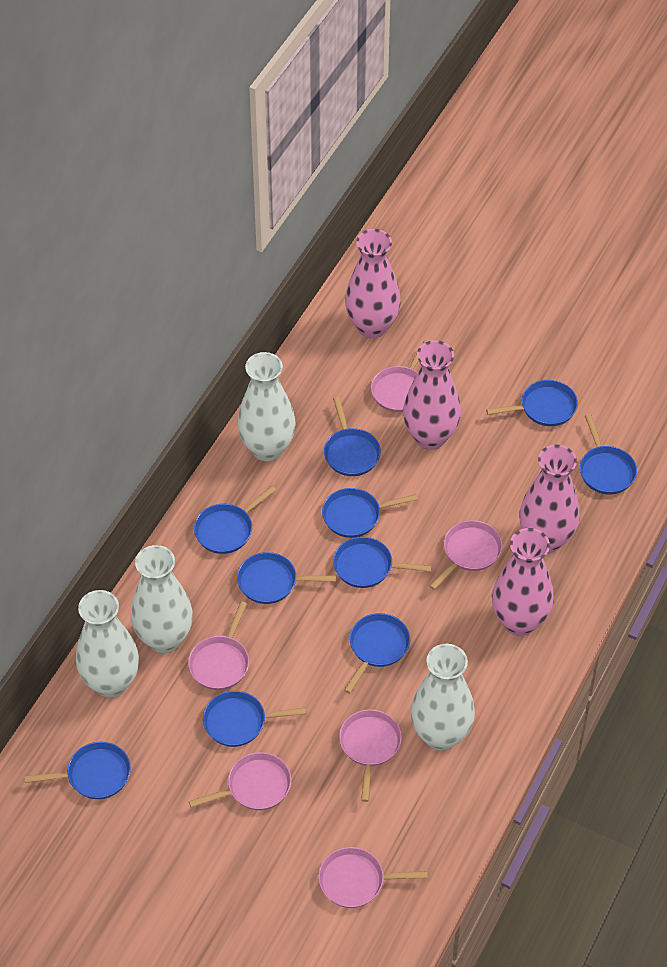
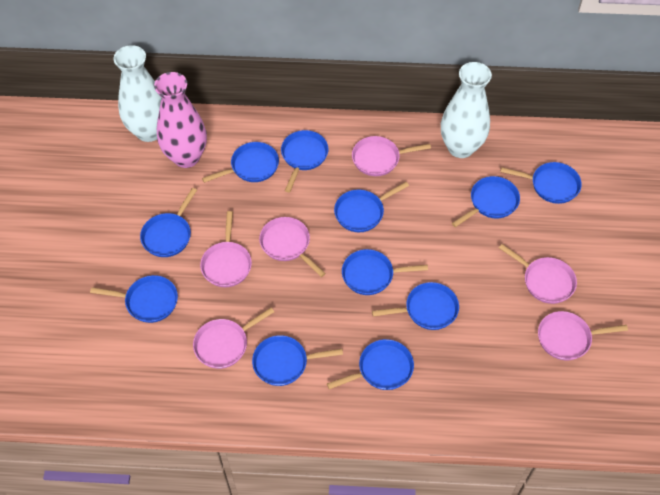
blue pan: [24,742,131,799] [194,486,276,554] [203,691,307,747] [237,552,336,604] [322,488,418,538] [324,397,381,476] [333,537,432,588] [344,613,410,694] [486,380,578,426] [580,414,637,494] = 10 -> [90,275,178,323] [140,188,197,257] [202,142,279,183] [252,335,343,386] [281,130,328,192] [327,339,414,390] [334,182,409,232] [342,249,428,295] [372,282,459,330] [452,176,520,227] [500,162,582,204] = 11
pink vase: [345,229,401,338] [403,340,461,450] [492,528,554,636] [519,445,579,553] = 4 -> [154,72,207,168] = 1
white vase: [76,590,139,698] [131,545,193,653] [237,352,296,461] [411,644,475,751] = 4 -> [114,45,162,142] [441,62,492,158] = 2

